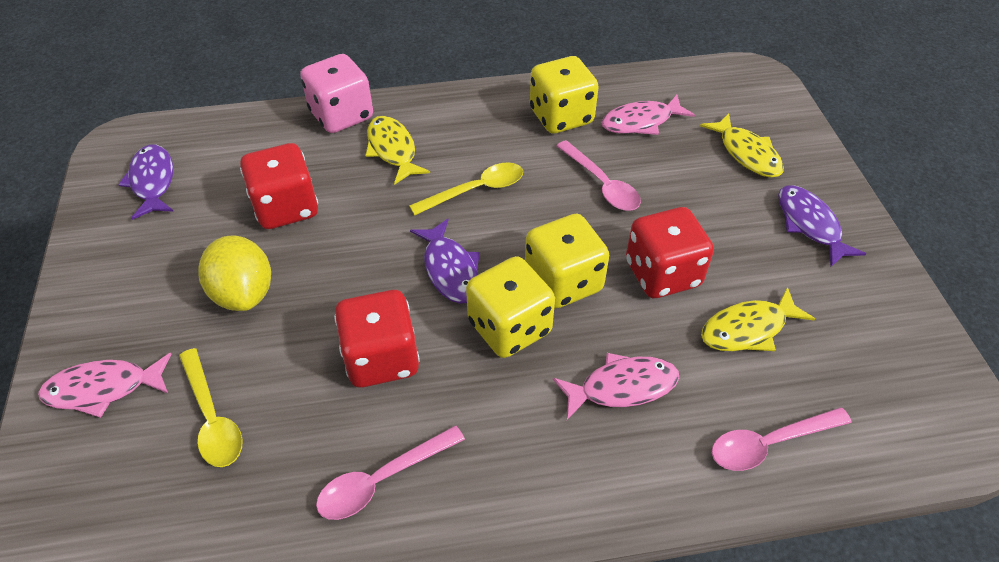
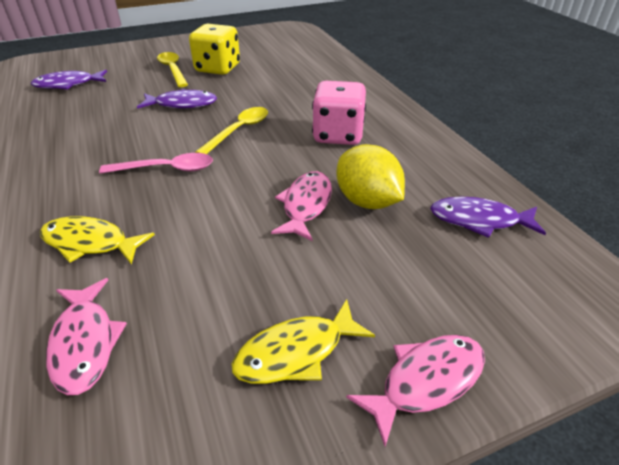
pink spoon: [316,425,465,520] [556,140,641,211] [712,407,852,471] = 3 -> [99,153,213,174] = 1
red dice: [240,143,318,229] [334,290,420,388] [626,207,714,298] = 3 -> none = 0
yellow dice: [466,256,555,358] [525,214,609,308] [530,56,599,134] = 3 -> [189,24,240,75] = 1
yellow fish: [365,116,430,185] [700,113,784,178] [701,287,815,351] = 3 -> [40,216,155,265] [231,299,375,384] = 2

